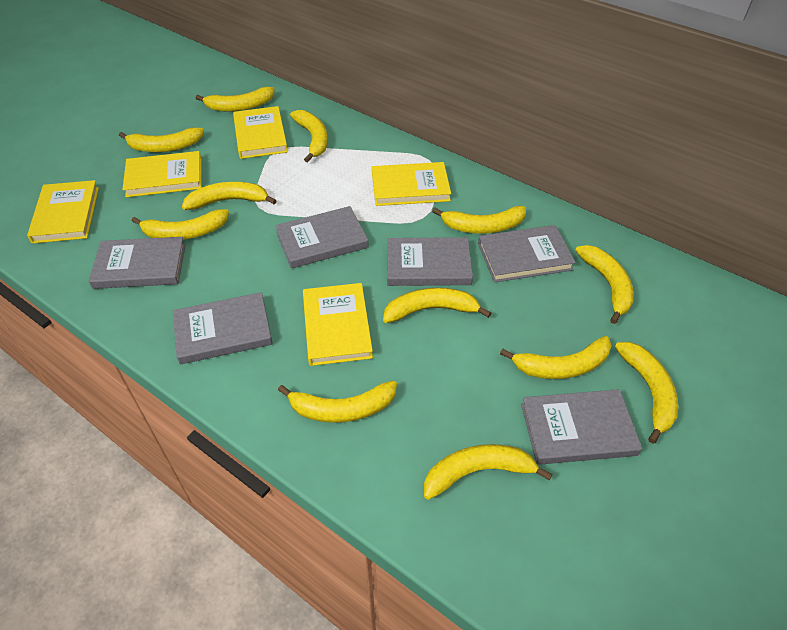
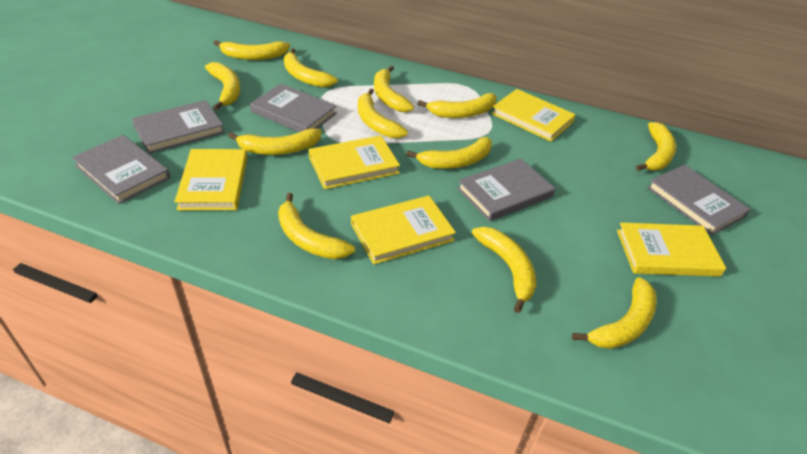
grey book: [89,237,186,289] [173,292,273,364] [275,206,369,269] [387,237,473,286] [478,225,576,283] [521,389,642,465] = 6 -> [72,135,170,204] [132,100,225,154] [250,83,337,132] [457,159,555,221] [647,165,751,235] = 5

